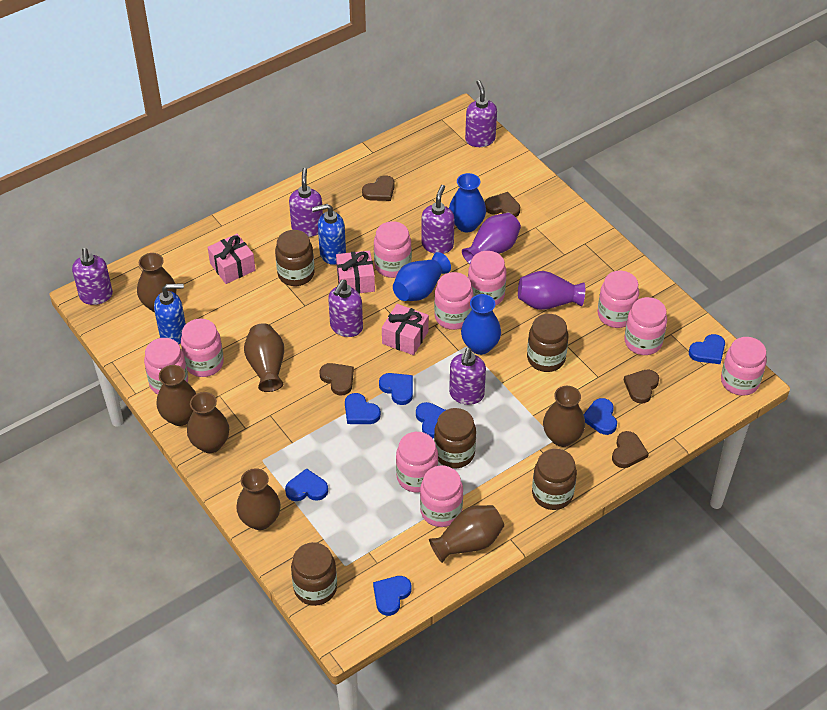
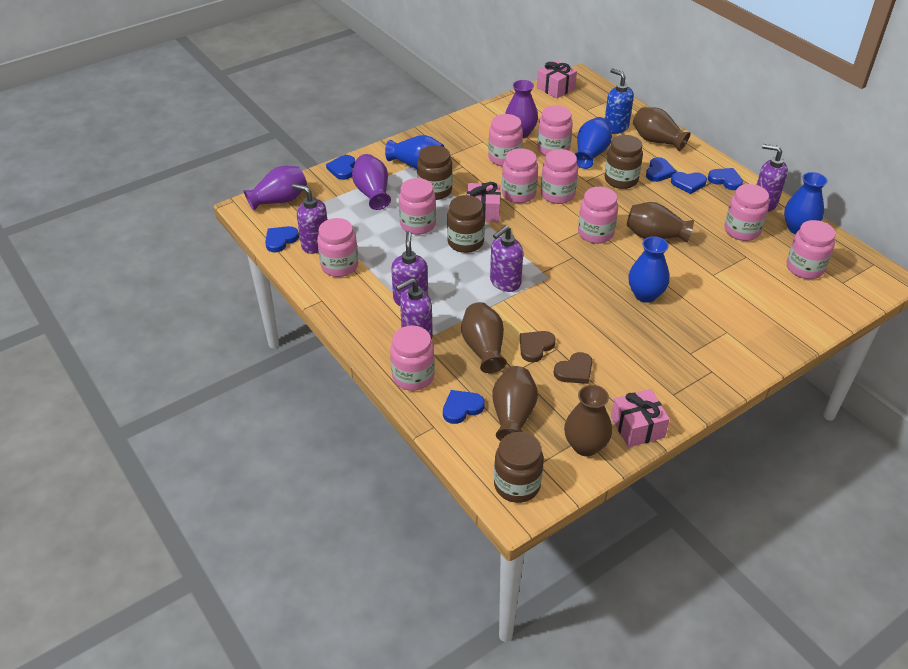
blue heart: [285,468,328,501] [345,393,381,424] [373,576,412,616] [379,373,413,405] [416,402,445,438] [583,398,617,435] [689,334,725,364] = 7 -> [265,226,299,253] [326,155,355,180] [443,390,485,424] [646,157,677,182] [671,172,707,194] [708,168,743,190] = 6
blue soap dispenser: [154,283,186,344] [312,204,346,265] = 2 -> [605,68,634,134] = 1
blue vase: [393,252,451,301] [449,173,486,232] [461,294,501,355] = 3 -> [385,135,444,169] [575,117,612,169] [628,236,670,303] [784,172,827,234] = 4
brown heart: [319,363,354,396] [362,175,395,201] [485,192,520,217] [612,431,649,468] [624,369,659,404] = 5 -> [520,331,556,362] [554,352,593,384] = 2
brown jar: [275,230,315,286] [291,542,337,606] [434,408,476,468] [527,314,568,372] [532,449,577,510] = 5 -> [417,145,453,200] [447,195,485,253] [494,432,544,503] [605,135,643,189] = 4
brown vase: [137,253,176,312] [157,365,196,426] [187,392,229,453] [236,468,281,530] [244,323,284,392] [429,505,504,563] [543,386,585,447] = 7 -> [461,302,507,373] [492,366,538,441] [564,385,612,456] [627,202,694,243] [633,107,691,151] = 5
purple soap dispenser: [72,248,113,305] [289,168,323,237] [328,280,363,337] [421,185,455,254] [449,348,486,405] [465,80,497,147] = 6 -> [292,184,327,254] [391,231,428,306] [396,278,433,340] [490,225,523,292] [757,144,788,212] = 5
purple vase: [462,213,521,264] [518,271,585,310] = 2 -> [244,166,307,211] [352,154,391,210] [505,80,538,138] = 3

